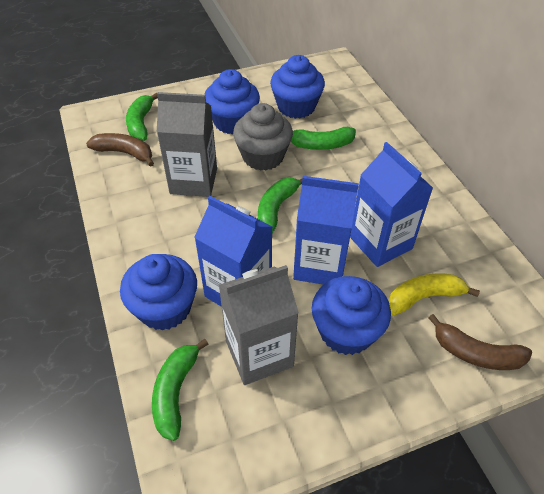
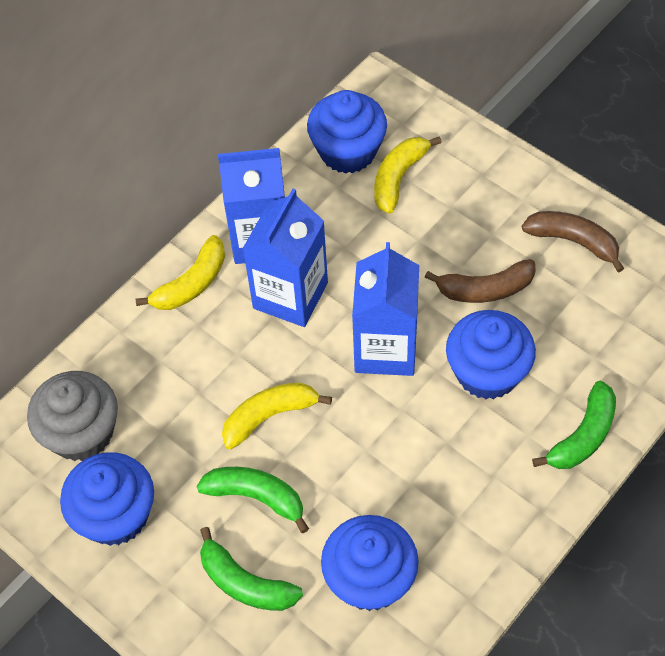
green banana: [126,92,158,141] [152,339,208,441] [258,178,302,233] [291,127,356,150] = 4 -> [196,467,309,533] [200,527,303,611] [532,381,616,469] = 3
grey carton: [157,92,217,197] [219,265,299,385] = 2 -> none = 0
yellow banana: [389,274,480,315] = 1 -> [136,235,225,310] [222,382,332,449] [374,136,442,214] = 3

